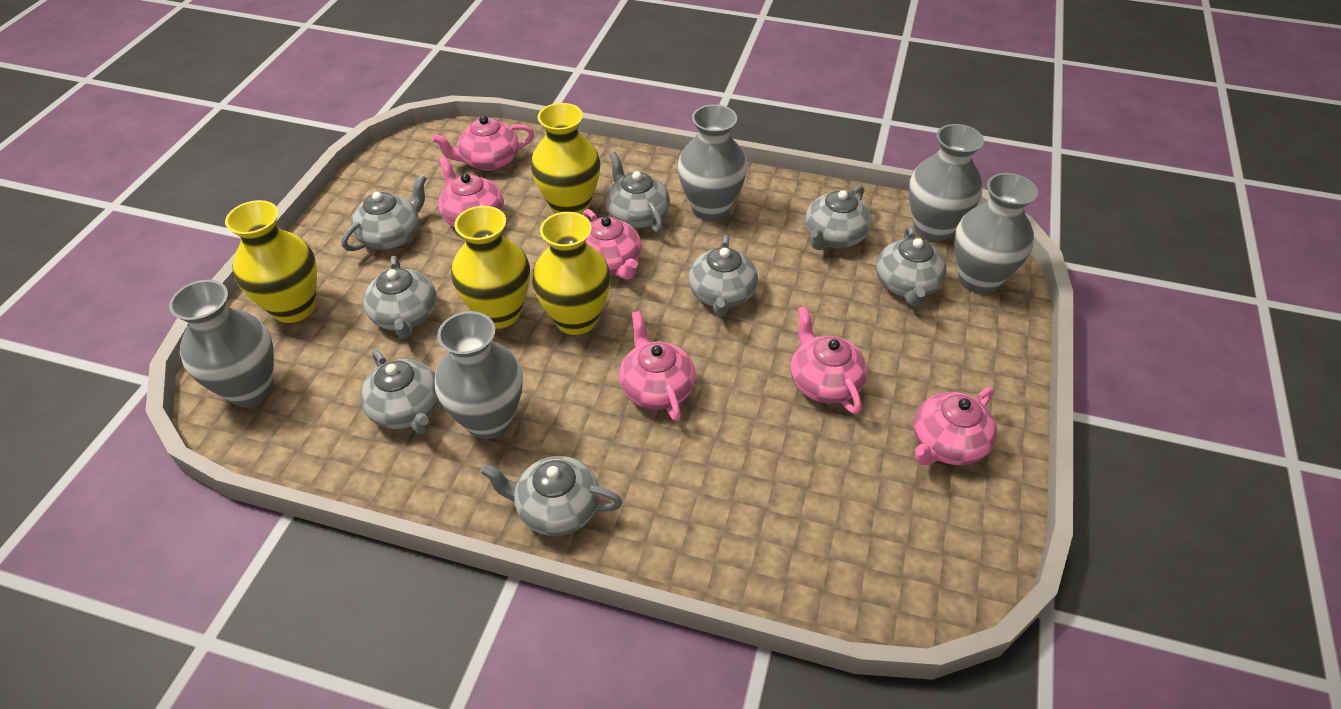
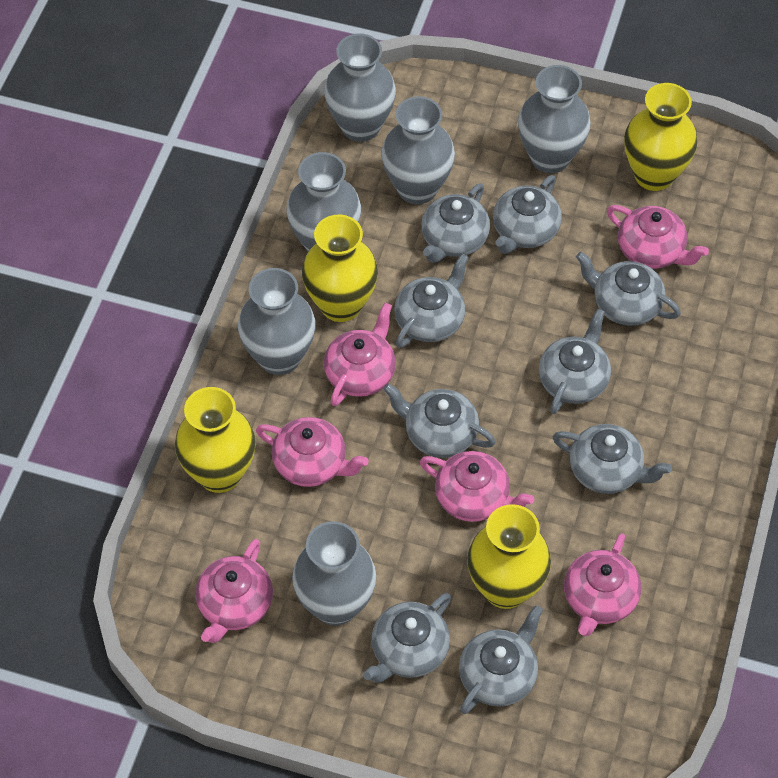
grey teapot: [341,174,427,251] [360,350,439,434] [363,256,437,339] [480,456,623,536] [606,152,670,233] [688,235,758,317] [805,185,872,250] [876,226,947,307] = 8 -> [363,593,451,683] [383,383,496,458] [394,254,469,348] [421,183,490,263] [459,605,543,714] [493,175,562,254] [539,309,611,414] [553,424,672,494] [576,252,681,326] = 9
grey vase: [169,280,274,406] [435,311,523,439] [678,104,747,221] [909,124,984,242] [954,173,1038,294] = 5 -> [238,268,316,375] [287,152,361,251] [292,521,377,626] [324,34,396,142] [381,96,455,205] [518,65,591,173] = 6

